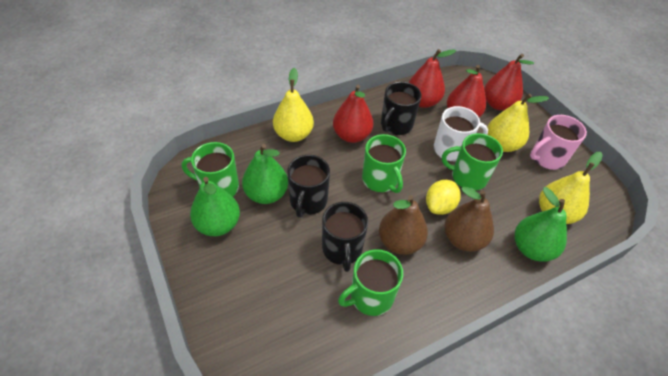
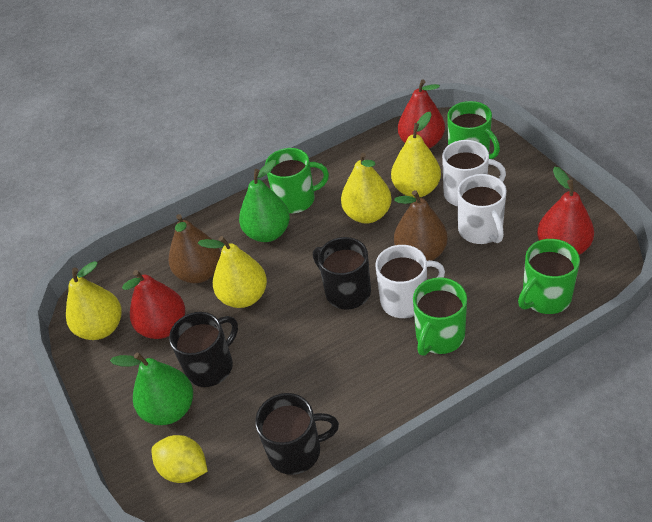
green pear: [190,177,240,236] [242,144,288,204] [515,187,567,262] = 3 -> [110,353,193,425] [239,160,290,242] = 2
pink mug: [530,115,587,170] = 1 -> none = 0
red pear: [333,85,373,143] [408,49,456,108] [447,65,486,117] [484,54,534,110] = 4 -> [122,270,185,339] [398,79,445,149] [537,167,594,255] = 3
white mug: [434,106,488,161] = 1 -> [375,245,445,318] [442,140,506,206] [457,174,507,244] = 3
yellow pear: [273,68,314,142] [487,93,549,152] [539,152,603,224] = 3 -> [66,261,122,340] [198,236,267,308] [341,152,392,224] [391,112,441,198] = 4

